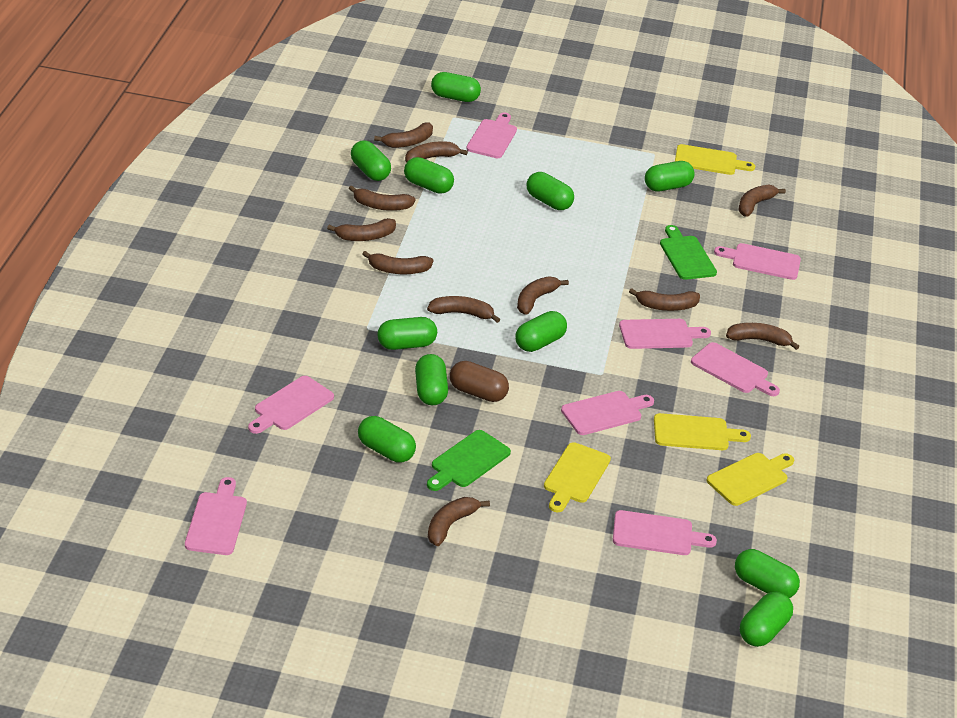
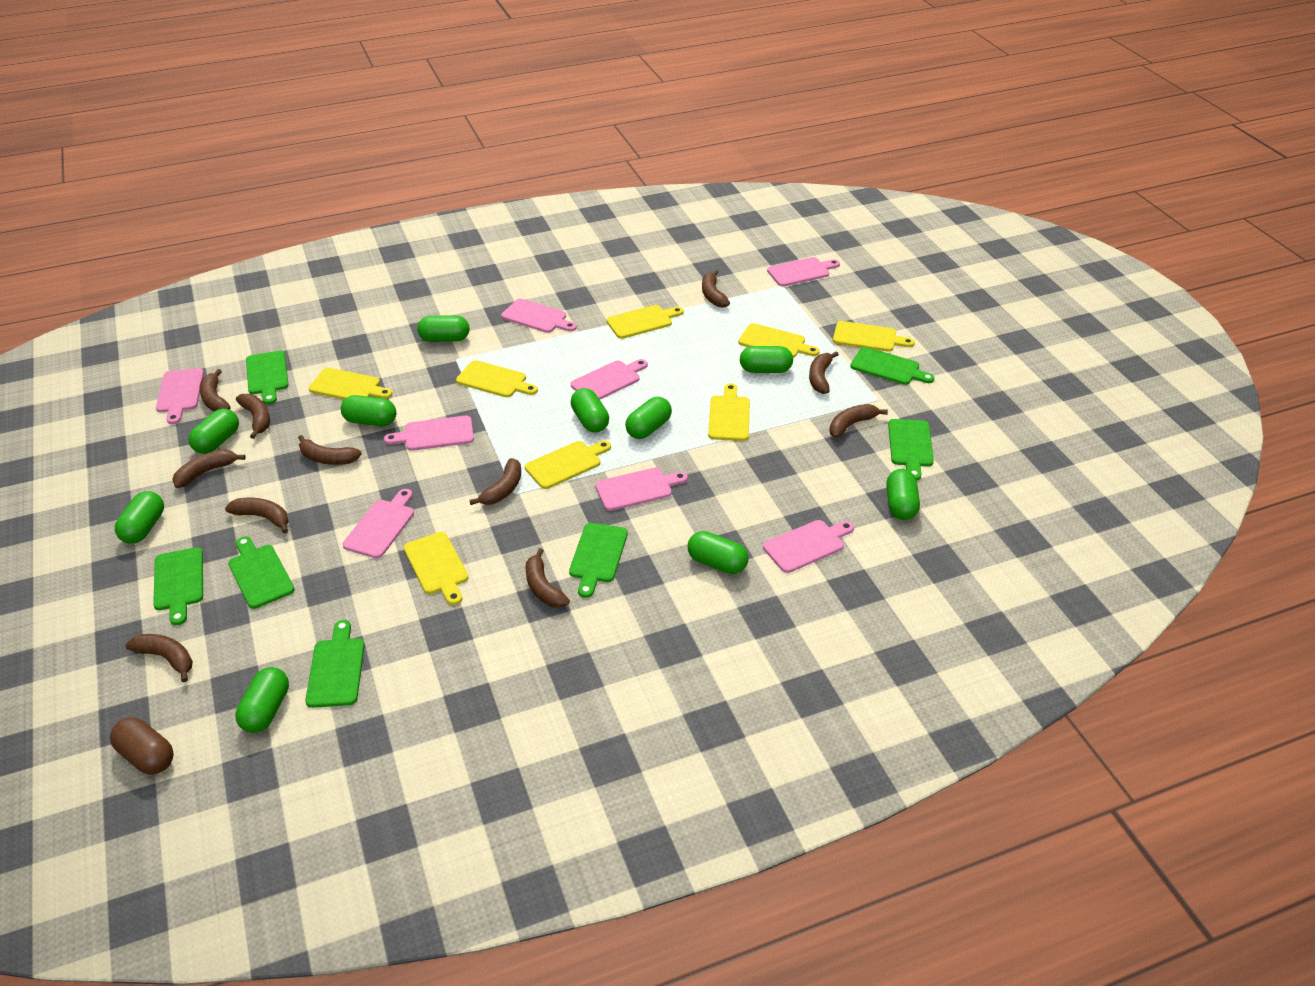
green capsule: [351,140,391,181] [358,416,416,463] [377,317,437,350] [404,157,454,194] [415,354,448,405] [431,72,481,102] [515,311,567,352] [526,172,574,210] [645,161,695,192] [735,549,800,598] [740,592,793,647] = 11 -> [115,491,164,544] [188,409,239,454] [235,667,289,733] [341,395,396,426] [417,315,469,342] [571,388,609,433] [625,397,672,439] [688,531,748,574] [740,346,793,373] [886,469,920,520] = 10
green cutting board: [427,430,511,491] [660,225,717,280] = 2 -> [153,547,203,625] [228,536,295,609] [246,351,289,404] [305,620,365,708] [569,523,628,598] [850,347,935,385] [888,419,934,480] = 7
yellow cutting board: [544,442,611,512] [654,413,751,450] [675,144,755,175] [707,453,794,506] = 4 -> [308,368,392,399] [404,532,469,605] [456,360,538,397] [525,440,611,489] [607,305,684,339] [708,383,750,441] [738,323,820,358] [833,321,915,352] = 8

